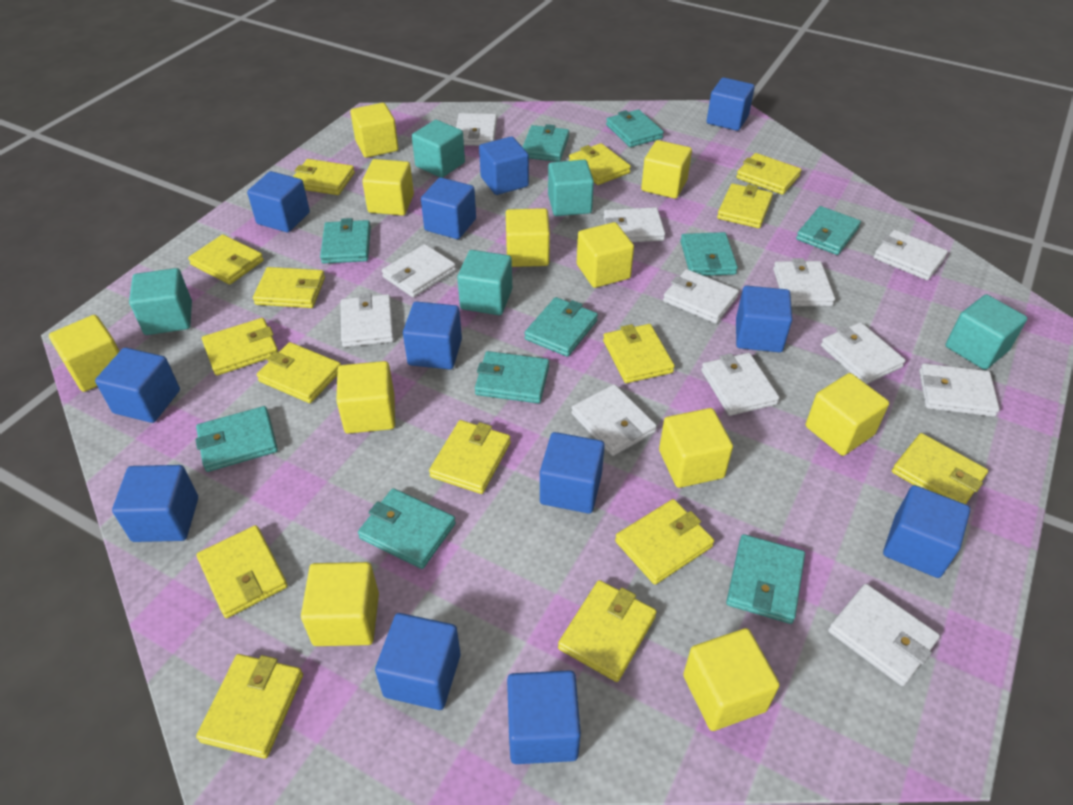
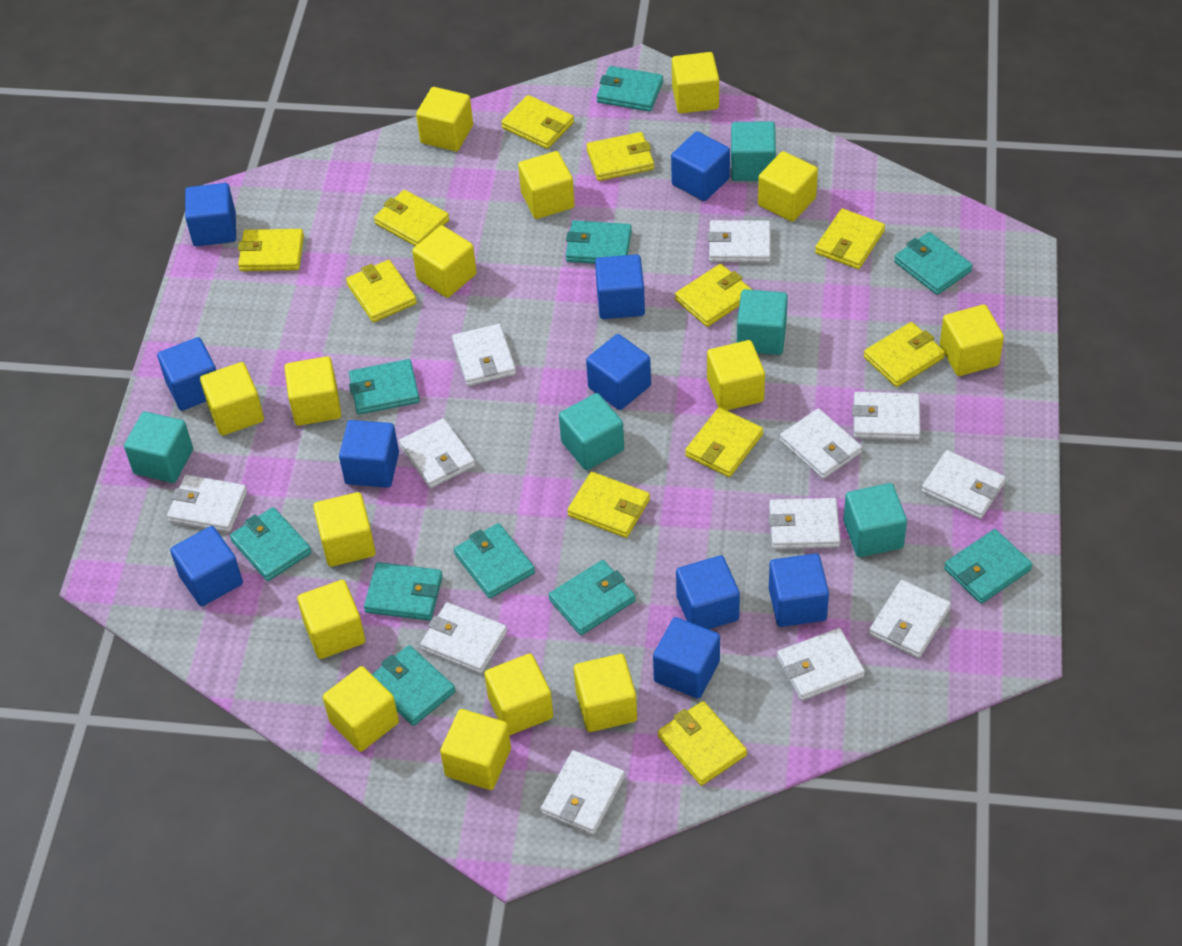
blue cube: [95,348,180,423] [112,465,198,542] [247,171,310,232] [375,613,460,710] [403,302,462,370] [421,177,476,239] [479,136,529,195] [507,670,581,764] [540,432,605,513] [707,77,755,131] [736,286,792,352] [883,485,970,578] = 12 -> [157,337,216,411] [170,526,243,606] [185,183,236,246] [339,420,399,488] [586,334,651,410] [595,254,645,319] [653,617,720,699] [671,131,730,201] [676,555,740,629] [769,553,829,627] = 10
yellow cube: [49,315,120,392] [301,562,379,646] [336,361,395,434] [350,103,399,158] [362,159,414,216] [506,208,550,267] [577,222,634,288] [641,140,692,199] [659,408,733,488] [683,628,780,731] [806,373,889,456] = 11 -> [200,362,264,436] [284,356,341,426] [297,580,365,659] [313,492,376,567] [323,666,399,752] [412,225,477,298] [416,87,473,151] [440,709,511,790] [484,654,553,735] [518,151,575,219] [574,654,637,732] [672,52,719,114] [707,340,765,410] [758,151,818,222] [940,304,1004,376] = 15
yellow wallet: [188,234,264,285] [196,525,288,618] [196,654,303,759] [202,318,278,376] [253,267,325,308] [257,342,341,403] [293,159,355,195] [429,420,511,494] [558,580,657,682] [569,143,631,185] [603,324,675,383] [615,499,714,585] [717,183,773,228] [736,153,802,195] [892,433,988,504] = 15 -> [238,229,304,271] [346,260,417,322] [374,190,449,246] [501,95,574,149] [567,472,650,538] [586,132,654,181] [658,701,747,786] [675,264,752,327] [685,407,763,477] [815,208,885,269] [864,322,945,387] = 11

